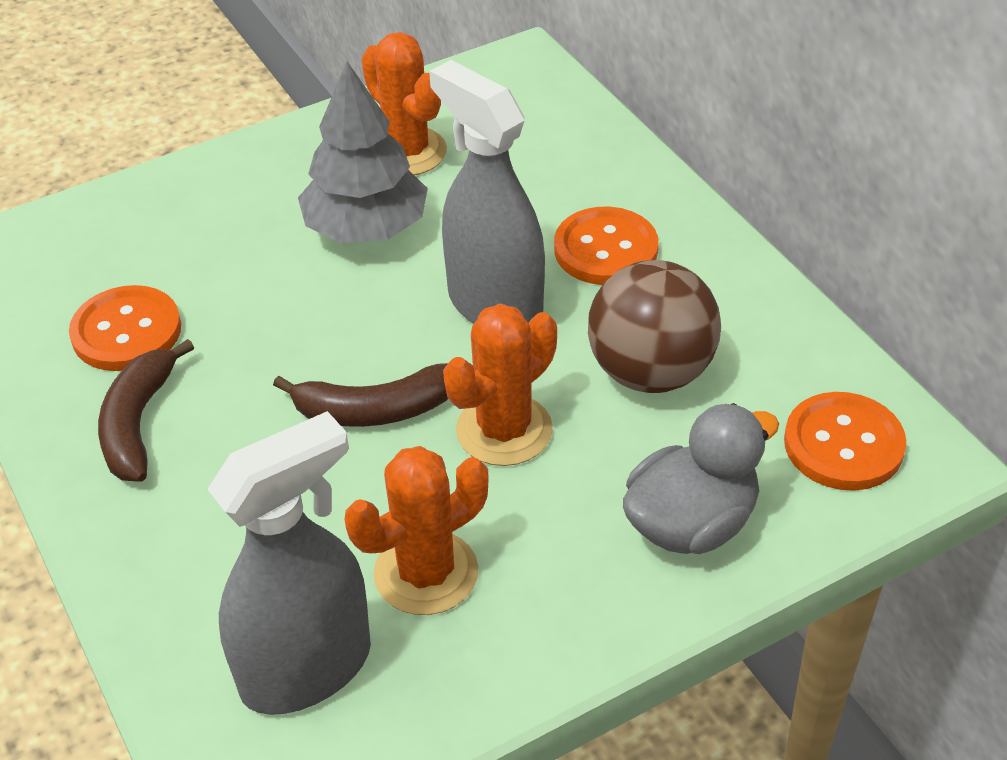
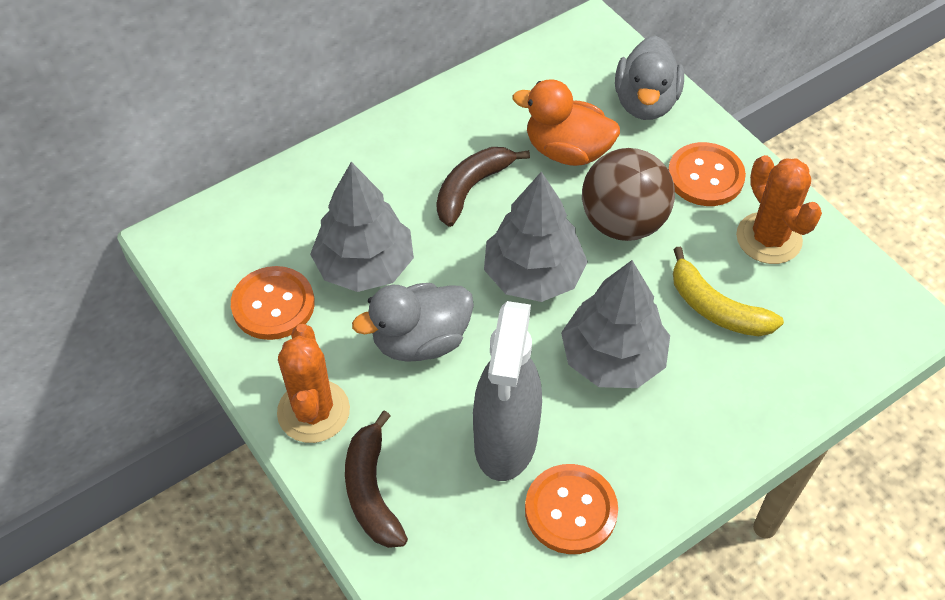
grey duck: [623,403,779,554] = 1 -> [352,283,474,362] [615,36,684,120] = 2
grey spray bottle: [207,411,371,715] [429,60,545,324] = 2 -> [473,301,542,481] = 1
grey tree: [298,61,428,243] = 1 -> [310,162,414,292] [484,172,588,302] [561,260,670,388] = 3
orange cactus: [345,446,489,615] [361,32,447,175] [443,304,557,466] = 3 -> [277,324,350,443] [736,155,822,264] = 2
orange duck: none = 0 -> [512,79,620,166] = 1
yellow banana: none = 0 -> [673,247,784,336] = 1

